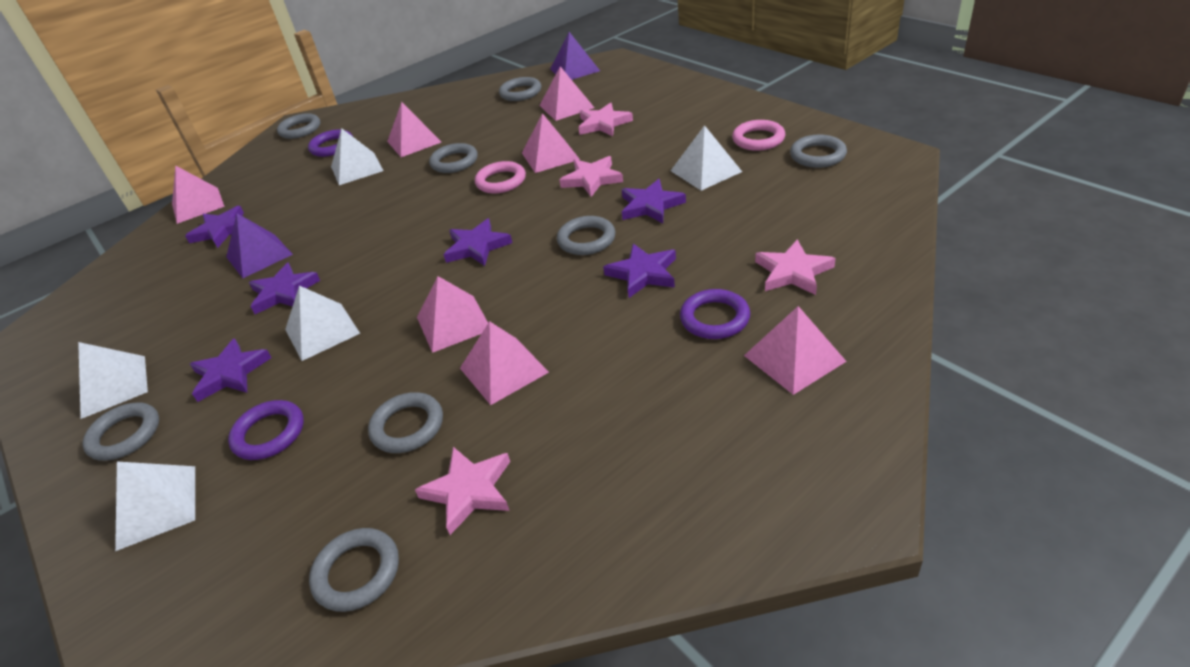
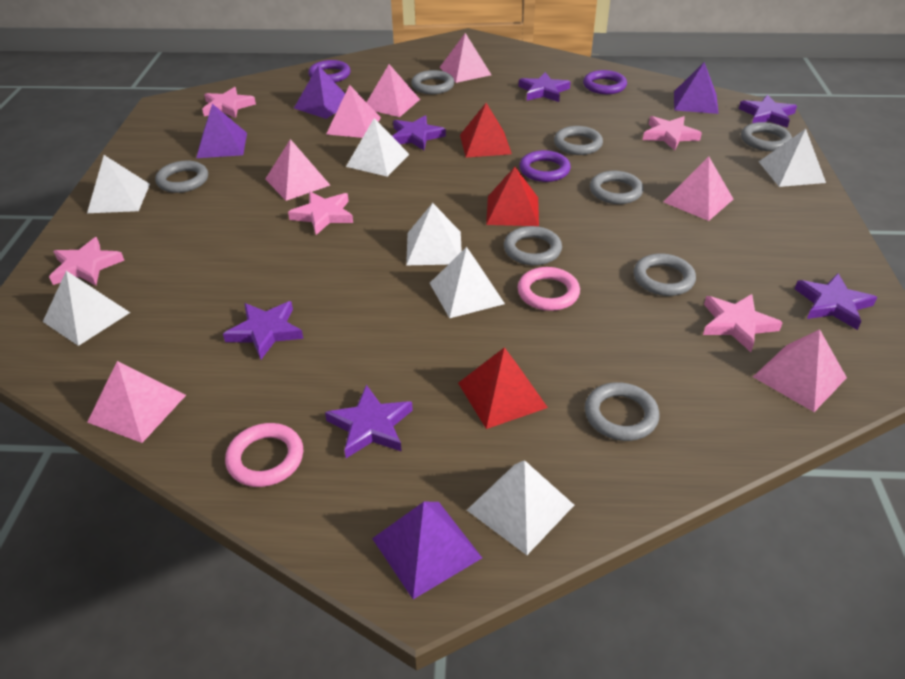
pink star: [415,447,510,535] [560,156,623,197] [578,103,633,136] [755,239,835,295] = 4 -> [49,237,124,285] [202,87,256,118] [288,192,353,235] [643,116,702,150] [703,294,783,352] = 5
purple pyramid: [226,213,293,278] [550,32,600,80] = 2 -> [196,104,247,158] [294,65,345,119] [372,502,482,599] [674,62,719,114] = 4
red pyramid: none = 0 -> [458,347,548,429] [460,103,512,158] [486,167,539,226] = 3
white pyramid: [78,342,148,419] [115,462,195,551] [285,286,360,361] [331,128,384,185] [671,125,742,191] = 5 -> [43,271,130,346] [87,155,150,213] [346,118,409,177] [406,203,462,265] [430,247,505,318] [467,460,574,555] [759,129,826,187] = 7

